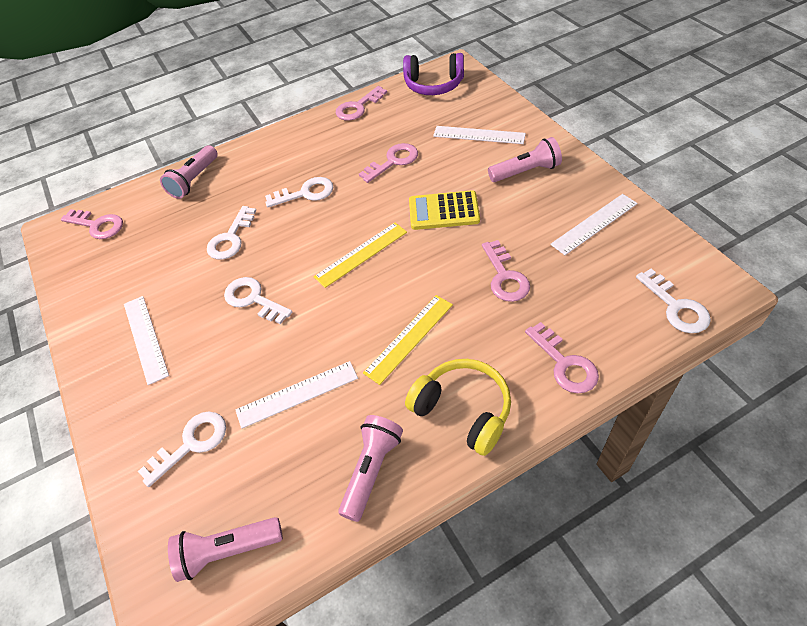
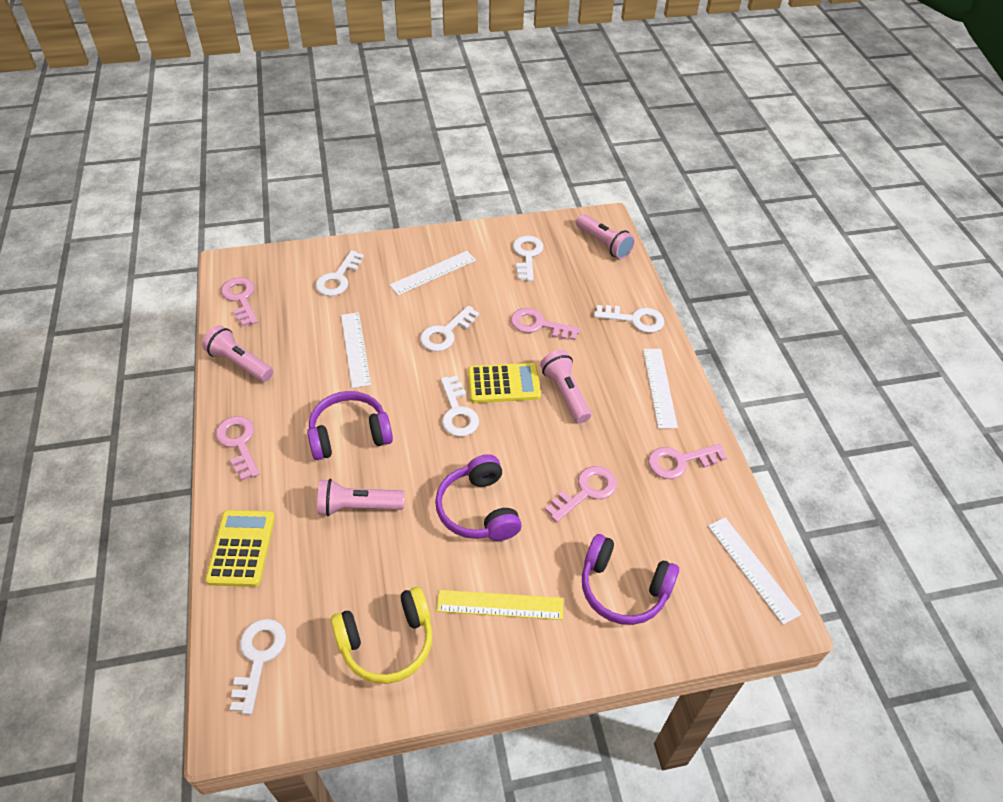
purple headphones: [403,53,464,95] = 1 -> [307,391,393,460] [435,454,522,541] [582,534,679,625] = 3
white key: [138,412,226,487] [207,206,256,259] [224,277,292,324] [265,177,334,207] [636,269,711,333] = 5 -> [230,619,286,714] [315,250,364,296] [420,306,479,351] [441,376,479,437] [513,235,543,281] [594,305,664,333] = 6
yellow calculator: [409,190,480,230] = 1 -> [205,510,275,587] [468,363,541,403] = 2
yellow ruler: [314,222,407,288] [363,295,453,385] = 2 -> [437,590,563,620] = 1

